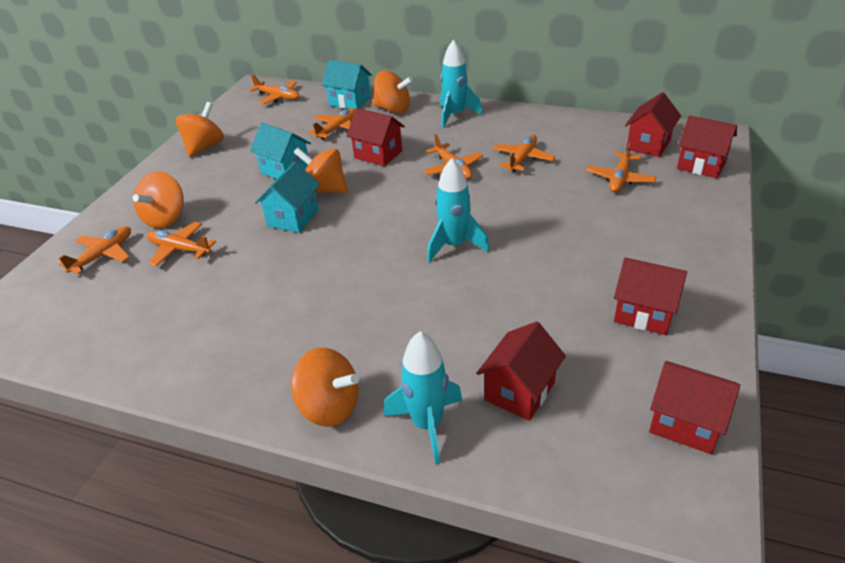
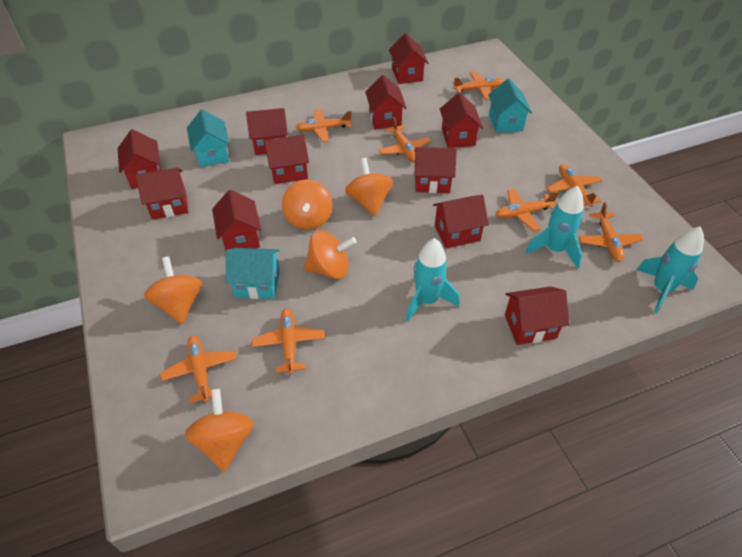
orange plane: [59,226,131,274] [147,222,216,267] [249,75,299,105] [308,108,355,140] [423,134,483,179] [492,135,555,172] [586,141,656,192] = 7 -> [160,335,237,404] [252,308,325,375] [296,109,352,142] [378,117,431,162] [452,71,504,100] [495,189,559,231] [547,164,602,207] [578,202,643,262] = 8
red house: [346,108,405,166] [477,322,566,421] [614,257,687,335] [625,92,681,157] [649,361,740,454] [677,115,737,178] = 6 -> [117,129,161,189] [135,167,188,220] [212,190,261,250] [246,108,288,155] [264,135,309,184] [365,75,407,129] [389,33,428,84] [414,147,457,193] [433,195,489,249] [440,93,483,148] [505,286,569,345] = 11

